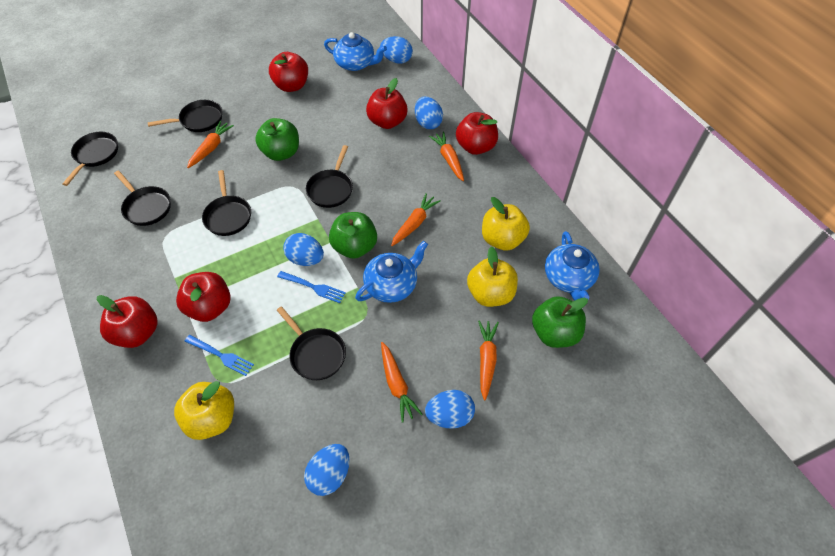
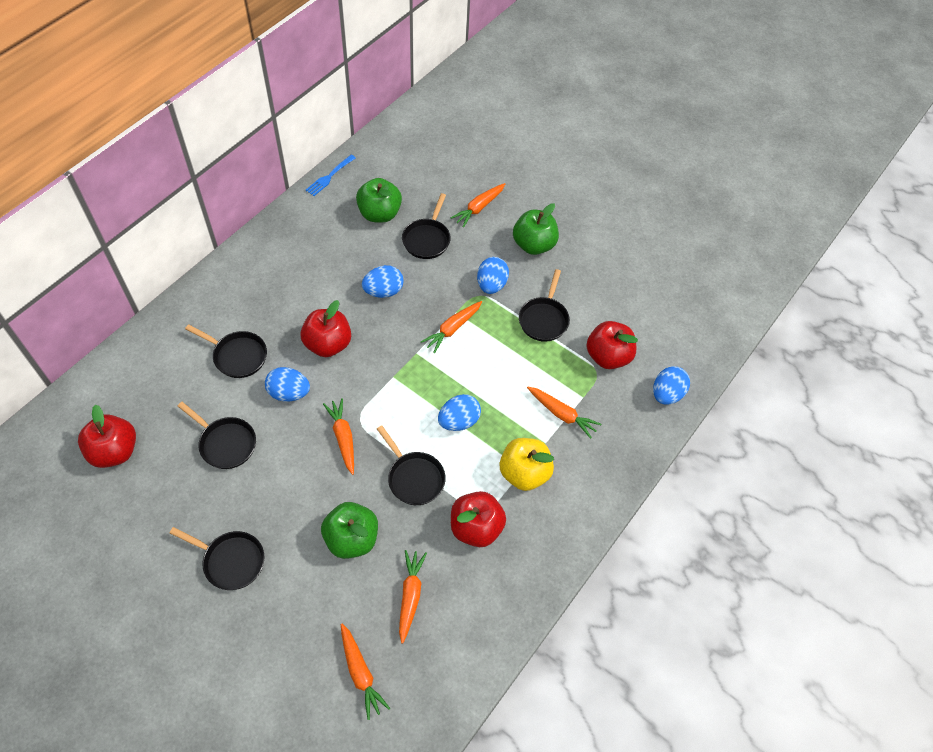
blue fork: [185,335,254,376] [277,271,346,303] = 2 -> [305,155,356,196] = 1
blue teapot: [324,32,387,71] [355,241,428,303] [545,231,600,300] = 3 -> none = 0
orange carrot: [187,121,234,168] [381,342,422,423] [391,193,441,246] [429,131,464,181] [478,320,499,400] = 5 -> [323,398,354,475] [341,624,390,720] [399,550,427,644] [421,301,482,353] [451,183,505,228] [527,387,601,439] = 6
red apple: [97,295,158,348] [176,272,231,322] [269,52,308,92] [366,78,408,129] [456,112,498,155] = 5 -> [78,405,136,468] [300,300,351,357] [451,491,506,547] [586,321,638,369] = 4
yellow apple: [174,381,234,440] [467,247,518,307] [482,197,530,251] = 3 -> [500,438,554,491] = 1

